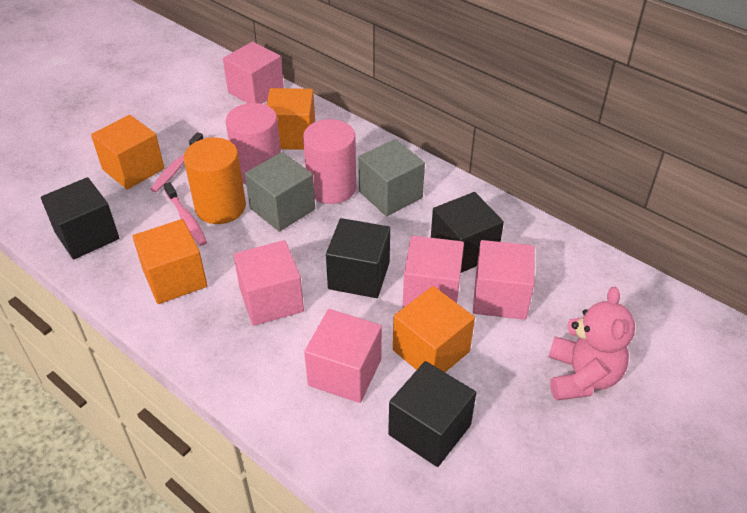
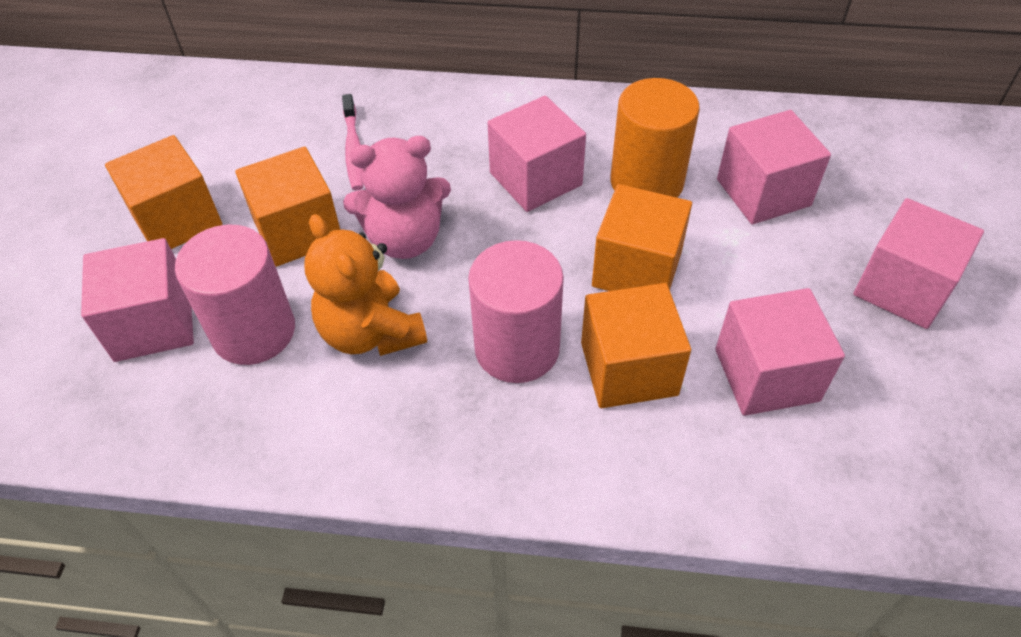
black cube: [41,177,119,259] [326,218,390,298] [388,361,476,467] [431,192,504,273] = 4 -> none = 0
grey cube: [245,152,315,232] [358,139,425,216] = 2 -> none = 0
orange teddy bear: none = 0 -> [304,214,427,356] = 1
pink toothbrush: [151,132,203,192] [164,182,207,246] = 2 -> [342,94,364,191] = 1

